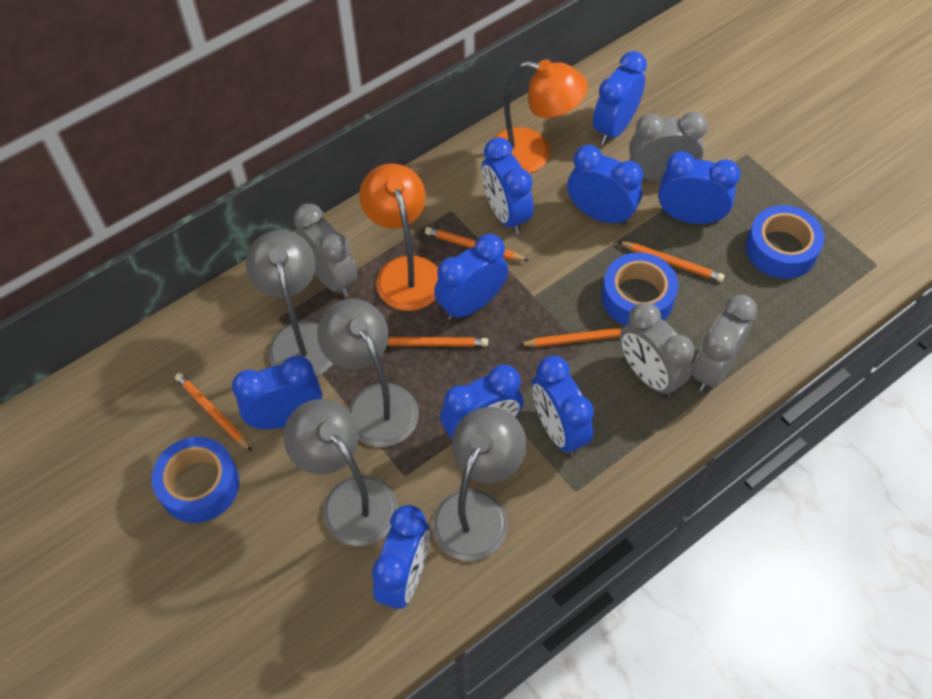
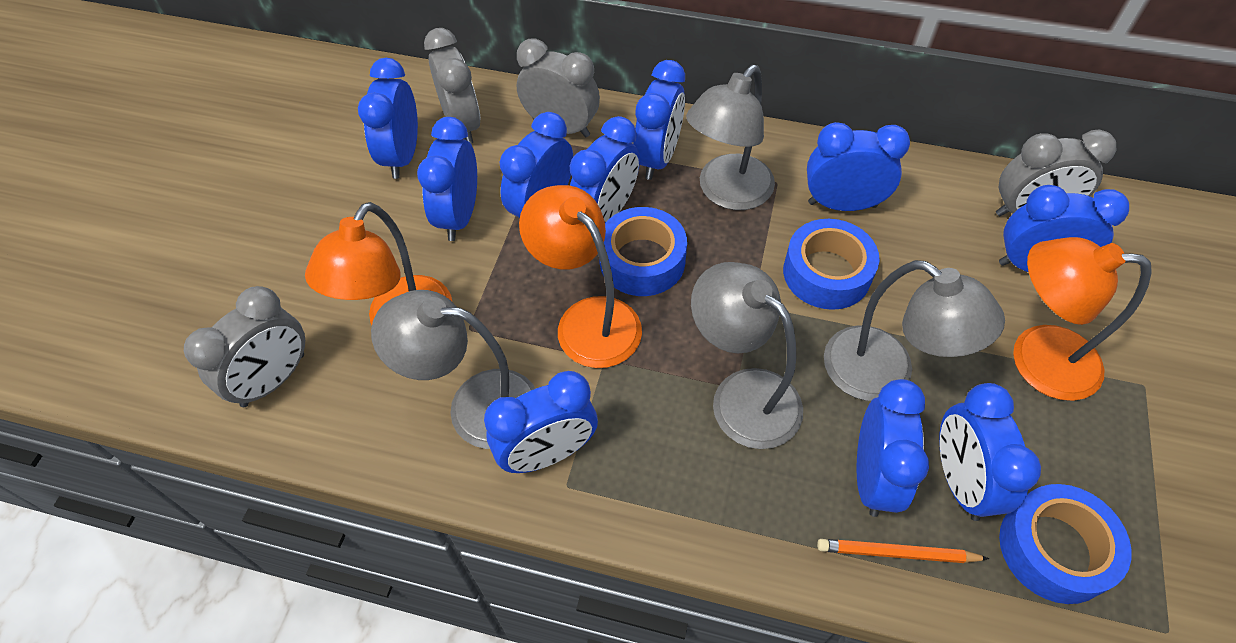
blue clock: [232,356,322,429] [372,505,430,609] [434,234,508,321] [440,365,524,439] [482,137,533,234] [532,356,594,456] [567,145,643,226] [593,51,647,145] [658,151,740,224] = 9 -> [358,58,418,179] [417,117,477,241] [484,371,598,473] [500,112,573,218] [570,116,640,223] [633,60,685,180] [807,122,910,211] [857,379,929,517] [939,383,1041,521] [999,185,1129,272] = 10
orange lamp: [360,163,438,311] [492,59,588,174] = 2 -> [305,202,452,325] [519,185,642,368] [1013,237,1152,401] = 3
orange pencil: [175,373,252,451] [387,337,488,347] [425,227,529,261] [519,327,623,347] [618,241,725,282] = 5 -> [817,539,989,563] = 1

